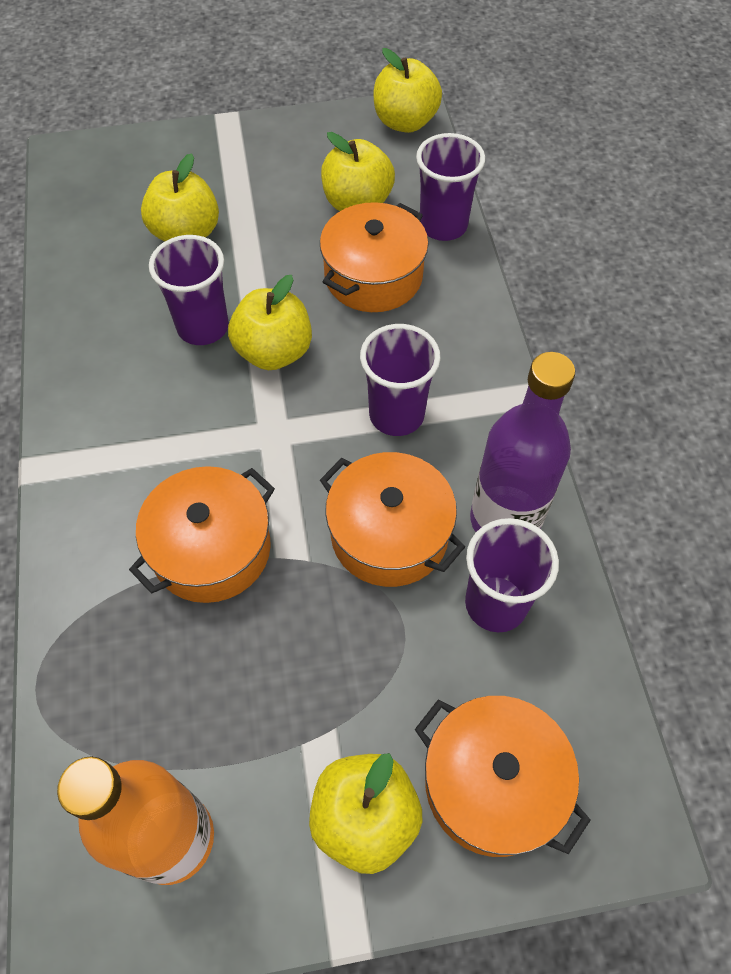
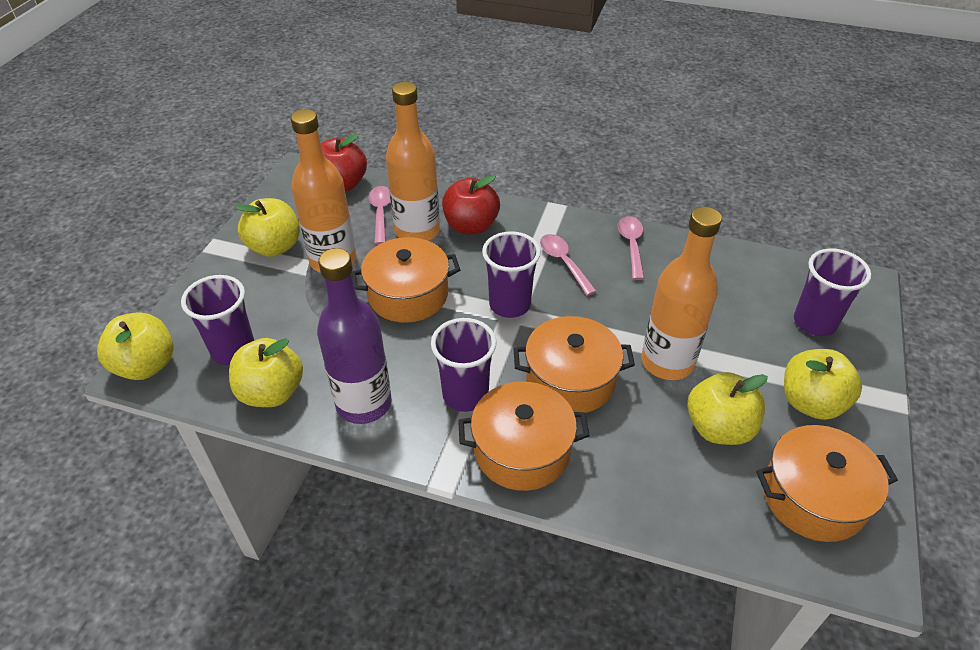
orange bottle: [57,756,214,885] = 1 -> [290,109,356,273] [386,82,440,241] [641,207,722,380] = 3
pink spoon: none = 0 -> [368,186,391,245] [540,234,597,296] [618,216,644,280] = 3
red apple: none = 0 -> [321,134,367,191] [442,175,500,235] = 2

